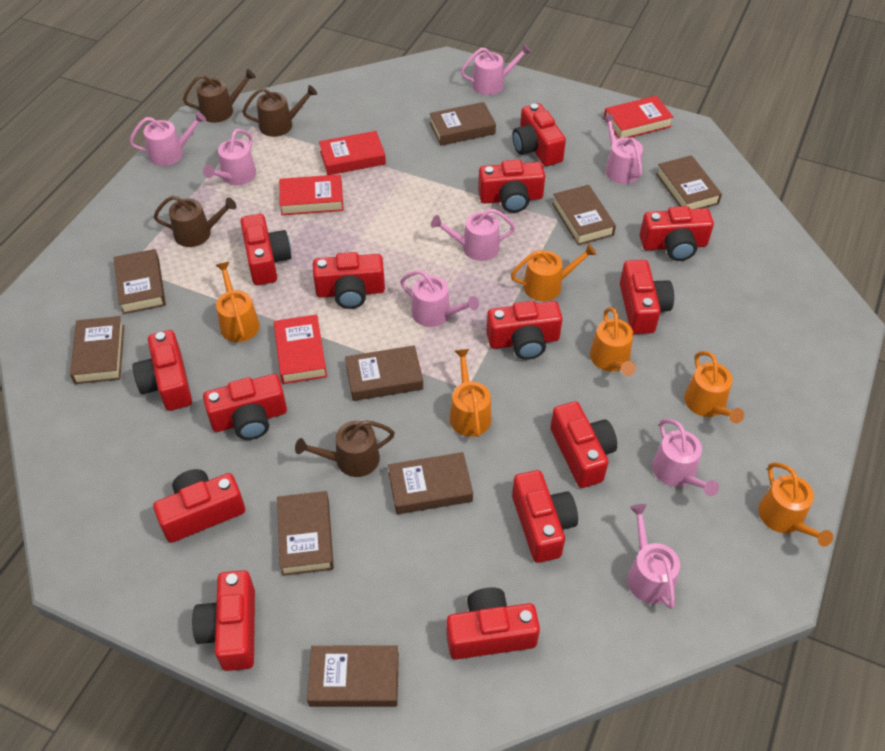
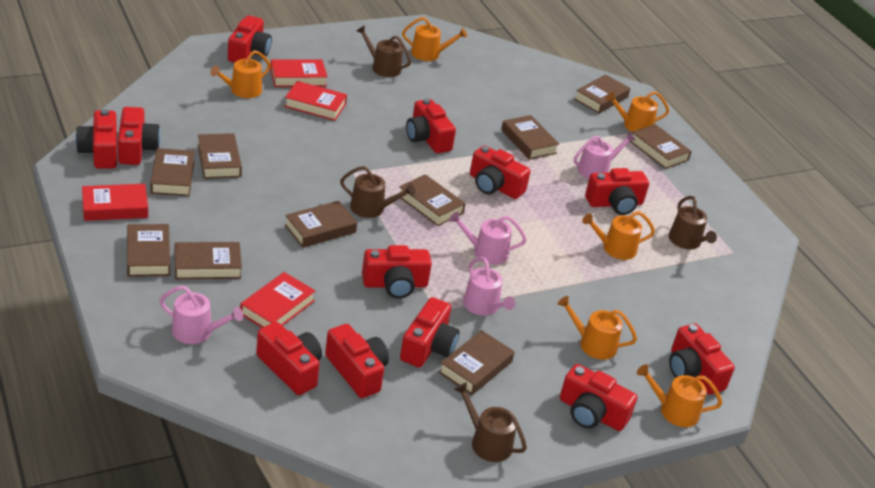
brown book: [70,316,124,384] [114,249,166,314] [277,491,334,576] [307,646,399,707] [345,345,423,401] [388,452,473,514] [430,102,496,146] [552,185,616,245] [656,155,722,209] = 9 -> [127,224,170,277] [150,148,195,196] [175,242,242,279] [198,133,242,179] [285,201,357,248] [399,174,466,226] [439,330,515,395] [501,115,559,160] [574,74,630,114] [630,124,692,169] = 10
pink watering can: [129,111,206,166] [203,129,256,185] [400,270,479,327] [431,208,516,261] [461,44,531,95] [602,114,643,184] [627,504,680,609] [652,419,719,496] = 8 -> [160,286,243,344] [449,212,527,265] [463,257,515,316] [574,132,636,179] = 4
red camera: [132,330,192,411] [153,469,245,543] [192,570,255,671] [203,374,287,440] [240,214,291,285] [313,252,385,309] [446,587,540,659] [478,160,545,213] [486,301,563,360] [512,470,578,563] [513,103,566,166] [551,401,617,488] [620,260,674,334] [640,206,714,261] = 14 -> [75,109,117,169] [118,107,161,165] [228,16,272,63] [256,322,322,395] [325,324,389,398] [362,245,432,299] [400,297,460,368] [406,98,456,153] [470,145,531,199] [560,364,637,431] [585,168,649,215] [669,323,735,395] = 12

